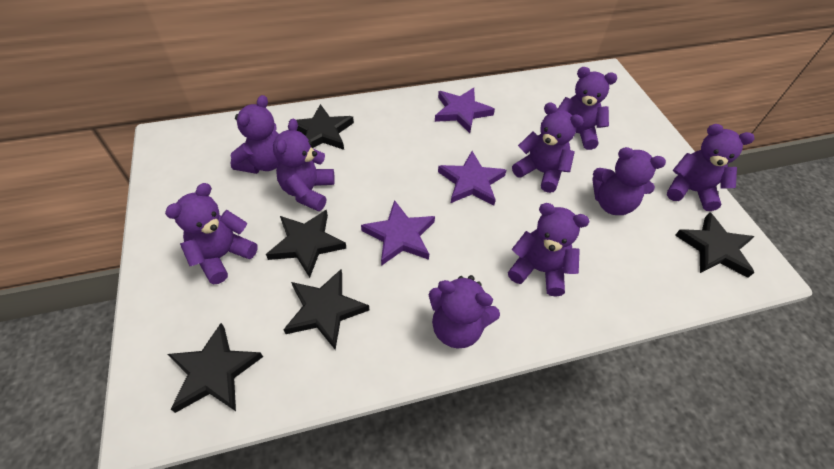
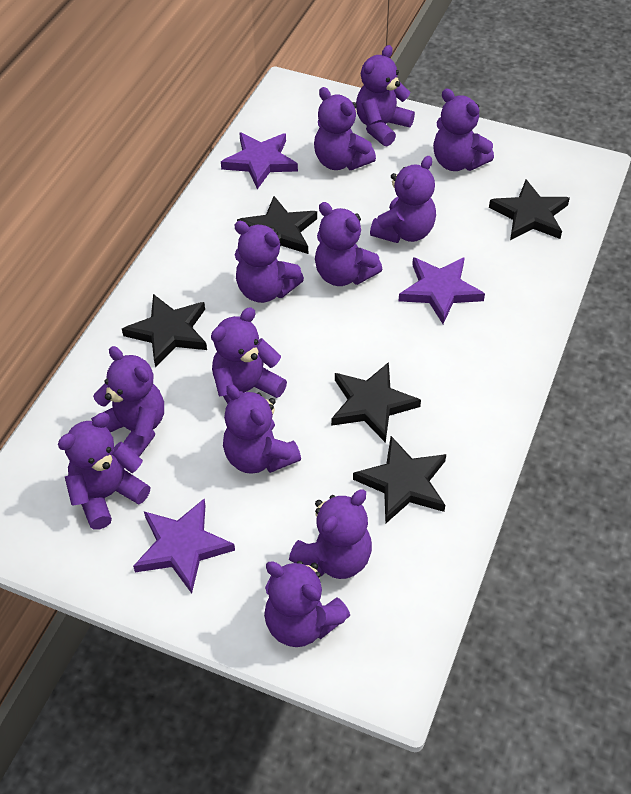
purple teddy bear: [165,183,258,284] [230,95,279,174] [273,119,335,211] [429,275,500,348] [508,203,590,297] [512,102,584,193] [558,67,617,150] [593,147,666,215] [667,124,754,211] = 9 -> [58,413,150,530] [91,346,164,457] [211,307,287,404] [223,384,301,474] [234,221,304,303] [264,561,350,647] [289,489,372,579] [314,87,376,170] [315,202,382,286] [356,45,415,146] [370,156,436,243] [433,89,494,171] = 12

